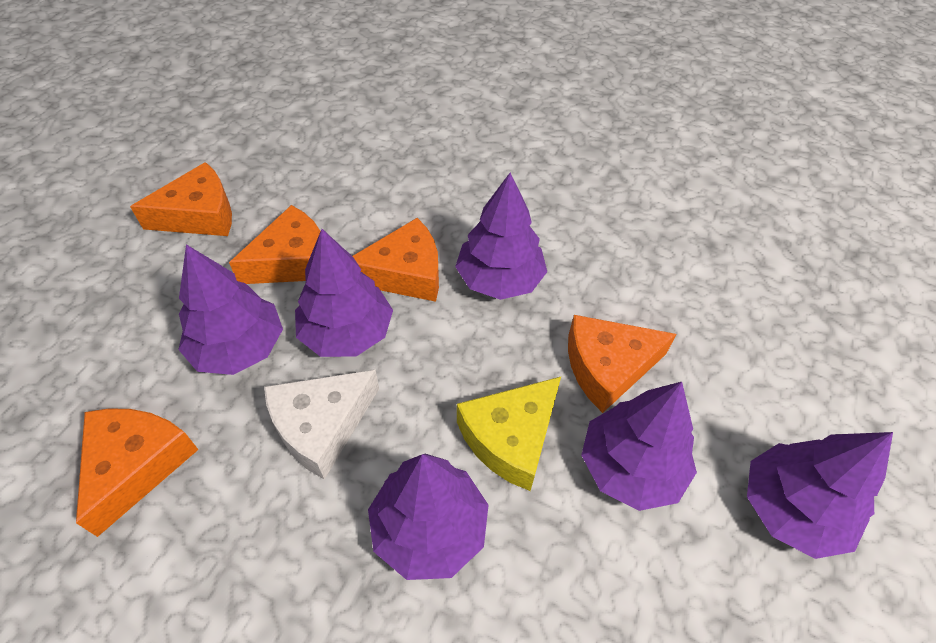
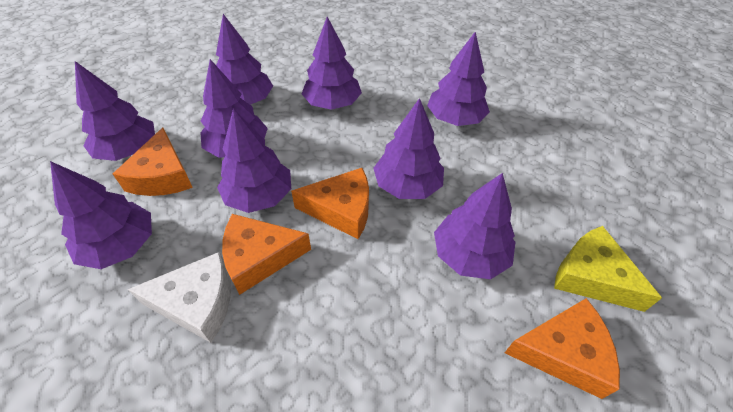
orange cheese: [76,409,199,537] [130,162,232,236] [229,205,320,284] [353,218,439,302] [568,315,676,413] = 5 -> [113,128,193,196] [222,214,311,295] [291,168,369,239] [505,298,620,399] = 4
purple tree: [178,244,283,375] [295,229,393,357] [368,454,488,580] [455,173,547,300] [581,382,697,511] [747,432,893,559] = 6 -> [50,161,152,269] [75,61,155,161] [200,59,268,158] [216,14,273,105] [217,109,291,213] [302,17,362,110] [373,98,444,199] [427,32,490,126] [434,173,515,279] = 9

